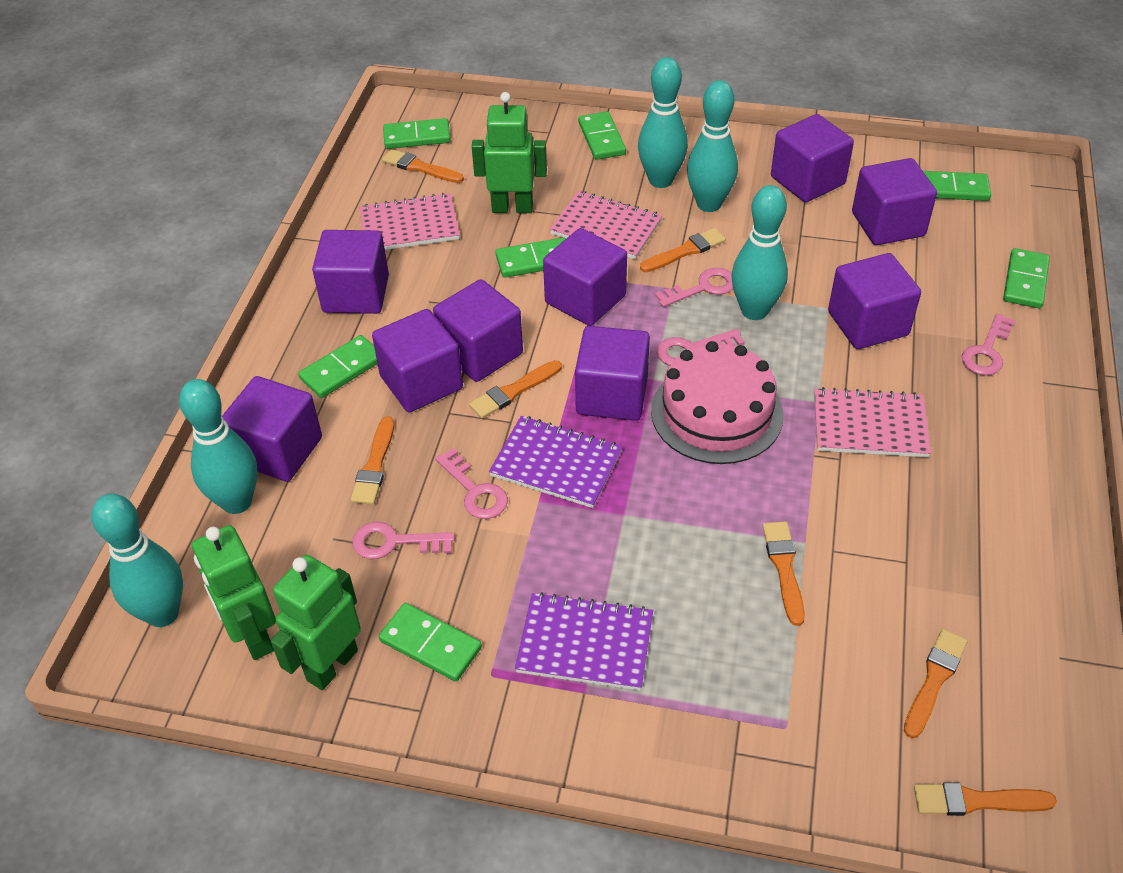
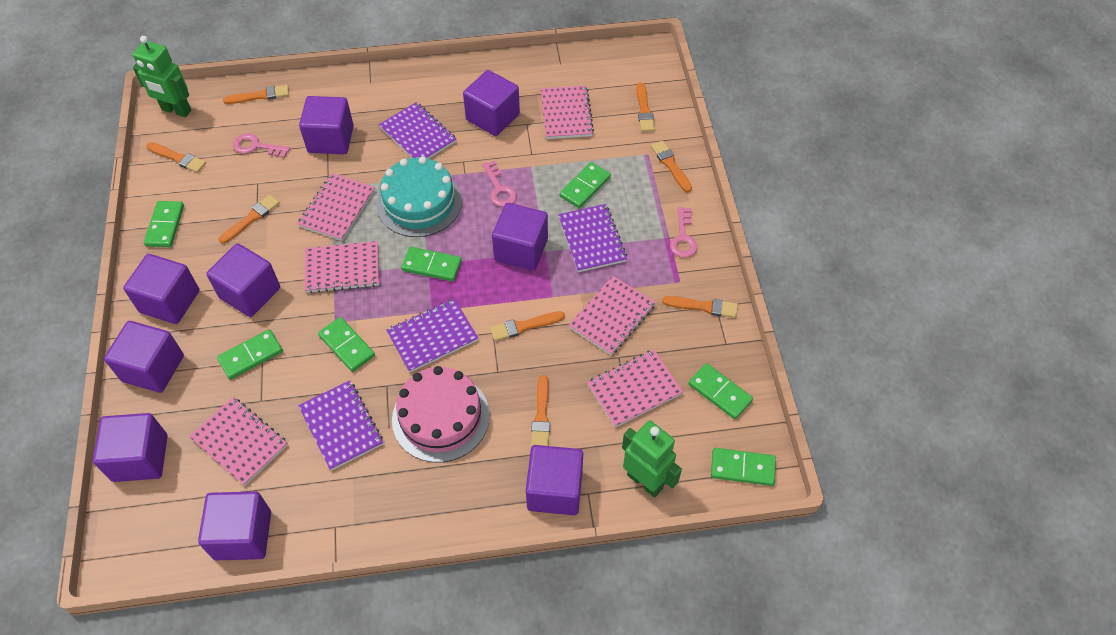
green robot: [192,525,276,660] [271,555,361,690] [472,92,547,213] = 3 -> [133,36,191,117] [622,421,682,498] = 2
orange brush: [351,416,394,505] [382,149,464,183] [469,360,562,418] [640,228,726,272] [763,521,805,626] [904,629,968,738] [914,783,1057,816] = 7 -> [146,142,206,173] [219,195,280,244] [223,85,289,104] [490,311,565,341] [531,375,550,447] [636,82,655,132] [651,141,692,192] [662,296,738,318] = 8
pink key: [352,522,455,559] [435,448,508,519] [655,268,733,307] [657,329,745,366] [962,314,1016,375] = 5 -> [233,133,290,158] [482,160,517,207] [670,207,698,258] = 3
pink notebook: [359,193,460,250] [550,191,662,259] [814,387,931,457] = 3 -> [189,397,288,486] [297,173,375,241] [304,241,379,293] [541,86,594,139] [569,276,656,355] [587,350,683,428] = 6
purple notebook: [489,416,622,508] [515,592,653,690] = 2 -> [298,381,383,471] [379,102,456,159] [386,299,478,372] [558,204,627,272] = 4
turquoise bowling pin: [92,494,183,627] [179,379,258,514] [638,57,688,188] [687,80,738,212] [731,185,788,320] = 5 -> none = 0
turquoise cake: none = 0 -> [377,156,462,237] = 1

